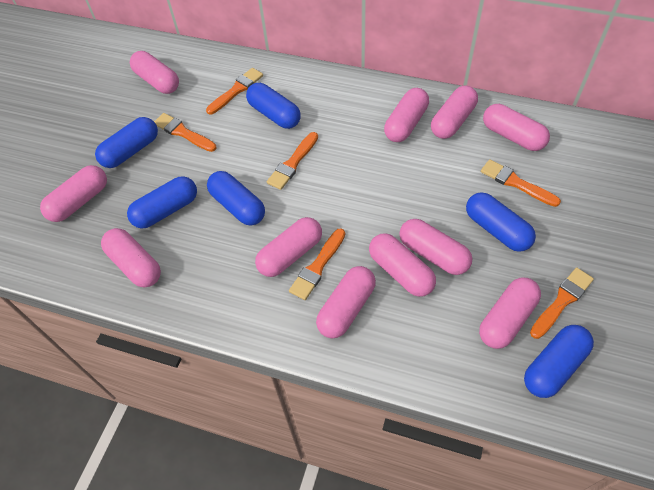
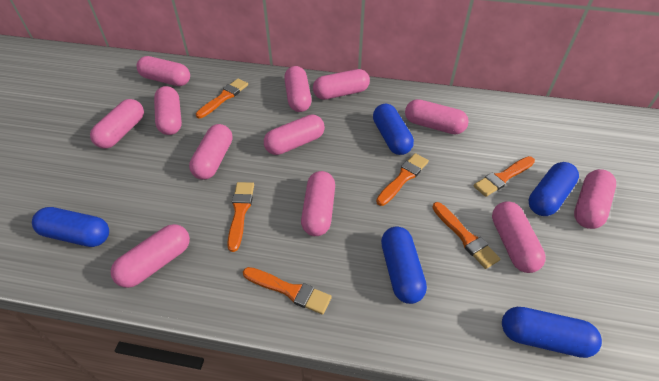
blue capsule: [95,117,158,168] [127,177,197,228] [207,171,265,225] [246,83,301,129] [466,192,536,252] [524,325,594,398] = 6 -> [32,207,109,247] [373,104,414,155] [381,227,427,304] [502,307,602,358] [529,162,579,216] = 5
pink capsule: [40,165,107,222] [101,228,161,287] [130,51,179,94] [255,217,322,277] [316,266,376,338] [369,233,436,297] [384,88,429,142] [399,219,472,275] [431,85,478,139] [479,278,541,349] [483,104,550,151] = 11 -> [90,99,144,149] [110,224,190,288] [136,56,190,86] [154,86,182,135] [189,124,232,180] [264,114,325,155] [284,66,312,112] [301,171,335,236] [313,69,370,100] [405,99,469,134] [492,201,546,273] [574,169,616,229] = 12

